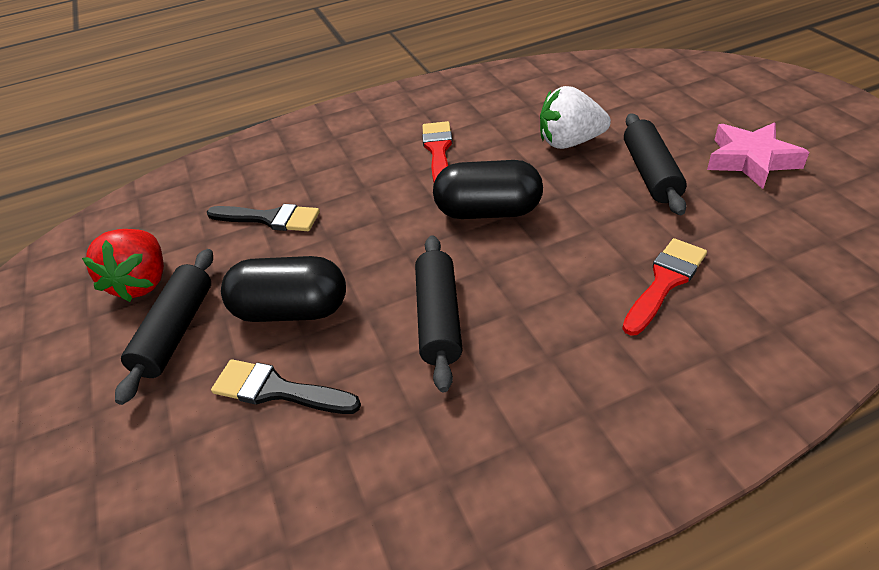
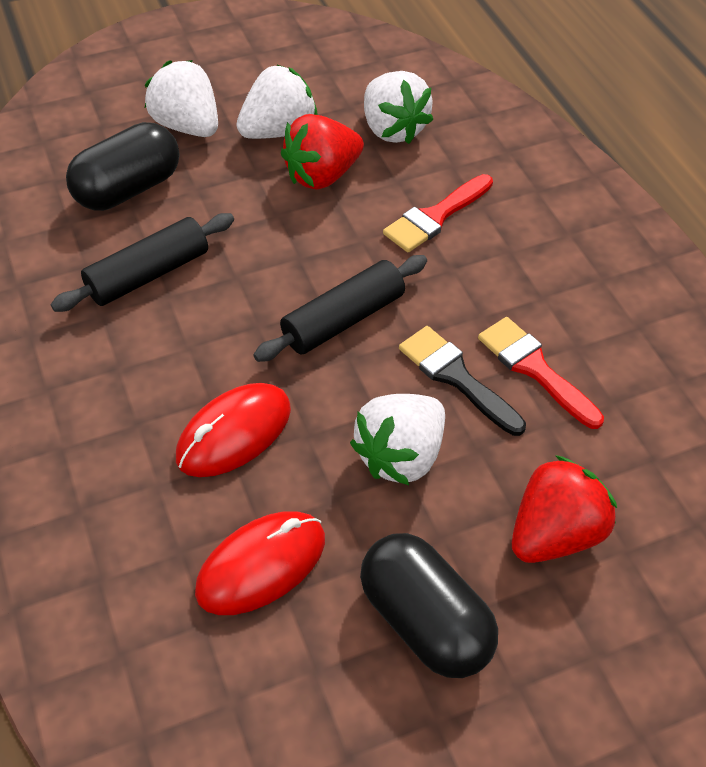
black brush: [207,204,320,231] [211,359,361,414] = 2 -> [399,326,526,436] = 1
black rolling pin: [115,249,213,405] [415,235,462,392] [624,113,687,215] = 3 -> [51,213,234,312] [253,255,427,362] = 2
pink star: [707,122,809,189] = 1 -> none = 0
red mouse: none = 0 -> [176,383,291,477] [195,511,325,615] = 2
red strawberry: [82,229,164,302] = 1 -> [281,114,364,190] [512,455,617,563] = 2
white strawberry: [540,86,611,149] = 1 -> [145,60,218,137] [236,65,318,139] [350,394,445,485] [364,71,433,144] = 4

